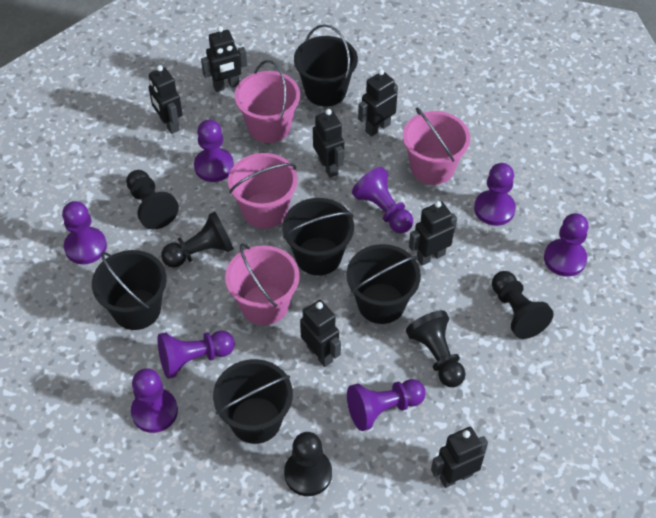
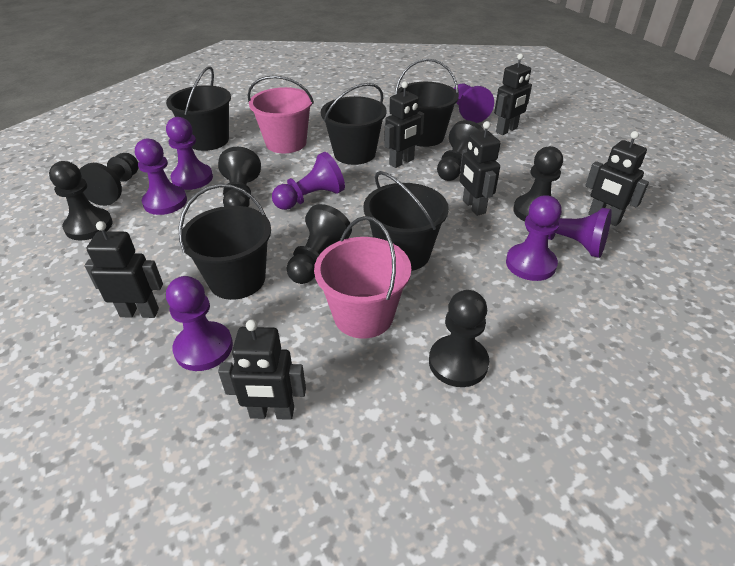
black pawn: [126,170,179,229] [161,212,234,268] [284,432,332,496] [406,310,466,387] [492,271,554,339] = 5 -> [49,161,113,240] [80,153,139,206] [218,147,261,207] [287,204,352,284] [429,290,489,387] [437,120,485,181] [513,146,563,222] = 7
black robot: [149,65,183,134] [201,26,247,92] [300,300,341,367] [313,109,344,178] [358,69,398,137] [409,201,457,266] [431,427,488,488] = 7 -> [84,221,163,318] [218,320,306,420] [384,81,424,168] [460,121,500,216] [494,53,532,135] [585,131,649,226] = 6
pink bucket: [225,243,299,325] [228,153,298,229] [234,60,300,143] [403,107,470,185] = 4 -> [248,75,314,153] [314,216,411,339] = 2
purple pawn: [62,201,107,264] [131,368,178,433] [157,331,235,379] [194,120,234,182] [347,379,426,431] [352,167,413,233] [474,163,516,226] [544,213,589,277] = 8 -> [135,139,187,215] [166,117,213,190] [166,276,233,371] [272,152,345,210] [454,83,494,123] [506,195,562,281] [526,208,612,258] = 7

